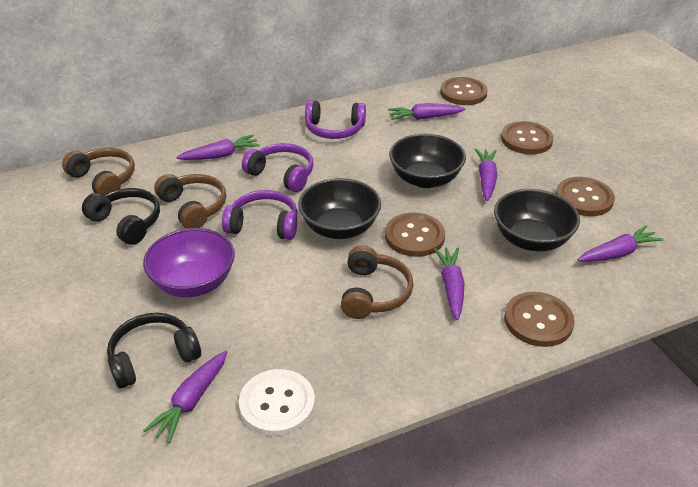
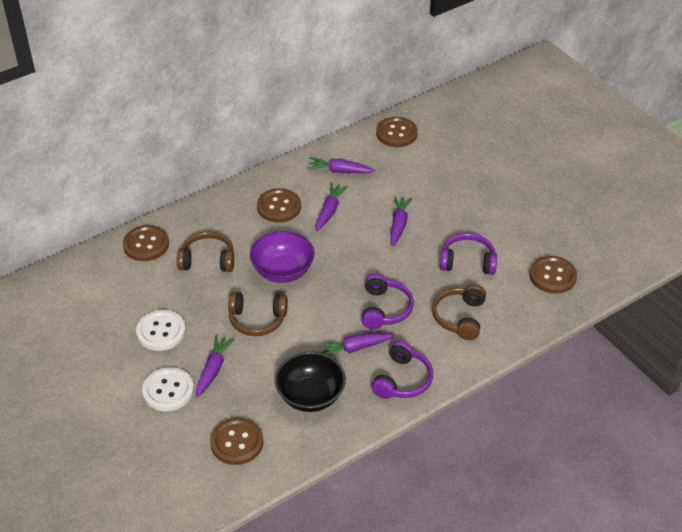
black bowl: [298,178,381,239] [389,134,466,188] [494,189,580,251] = 3 -> [275,351,346,412] = 1
black headphones: [82,188,160,245] [107,313,201,389] = 2 -> none = 0
purple carrot: [143,351,227,443] [176,134,260,160] [388,103,465,120] [434,247,464,320] [475,149,497,201] [578,225,664,262] = 6 -> [196,335,235,397] [307,157,375,173] [316,183,348,231] [318,333,395,356] [390,196,412,247] = 5
white button: [239,369,315,436] = 1 -> [136,310,186,351] [142,367,194,411] = 2

